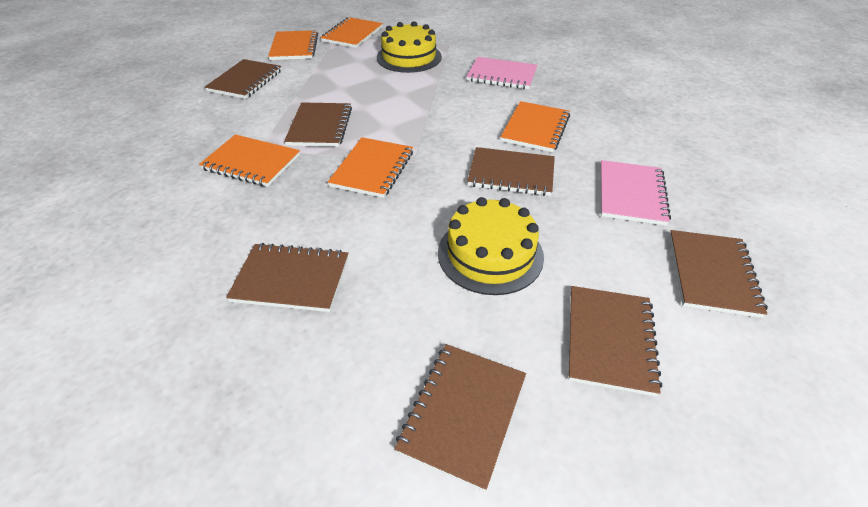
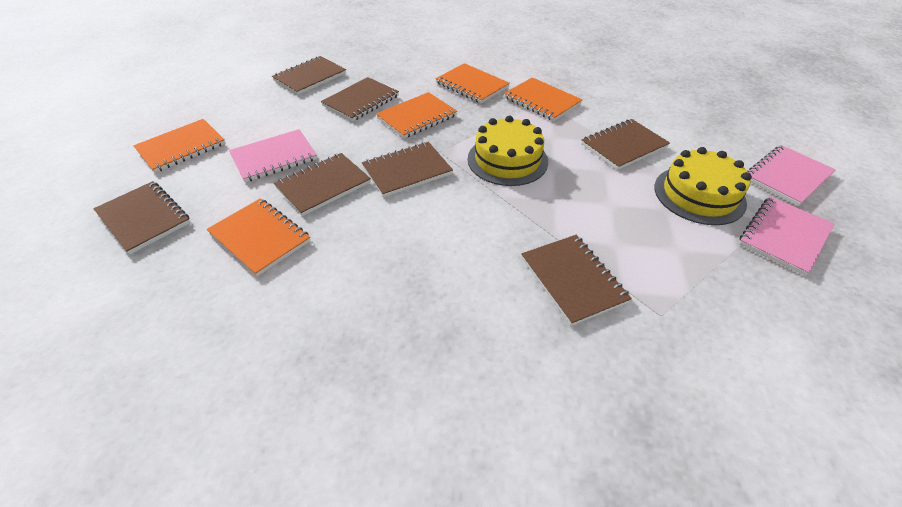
pink notebook: [467,57,537,89] [600,160,671,226] = 2 -> [229,129,317,183] [739,197,834,276] [747,145,836,206] = 3

